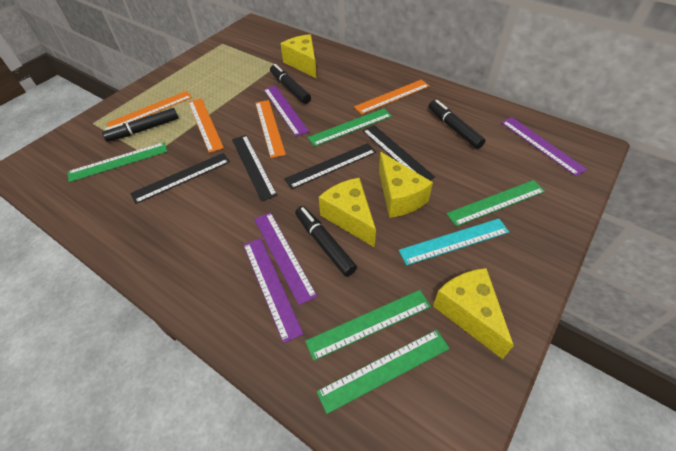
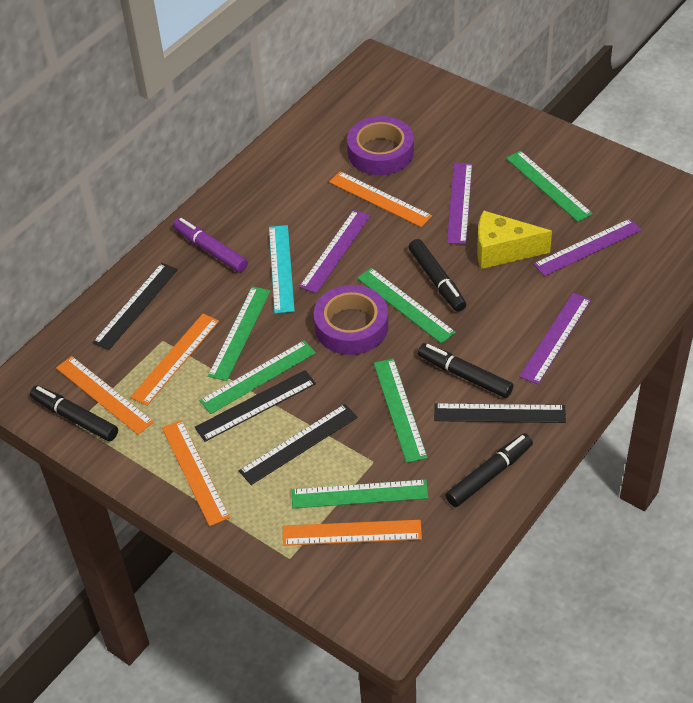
green ruler: [68,142,168,182] [305,290,431,361] [308,108,392,147] [317,330,450,414] [446,180,545,226] = 5 -> [199,340,316,414] [208,286,271,381] [292,479,428,508] [357,268,456,344] [374,358,428,463] [506,151,593,222] = 6
orange ruler: [106,91,192,127] [188,98,224,153] [255,100,286,158] [354,79,430,114] = 4 -> [56,356,154,435] [130,314,219,406] [162,420,230,526] [283,520,422,546] [329,171,432,227] = 5
purple marker: none = 0 -> [173,218,248,273] = 1
purple tape: none = 0 -> [314,285,388,355] [347,116,414,175] = 2
yellow cheese: [280,34,317,79] [319,178,376,247] [379,152,433,218] [433,268,514,359] = 4 -> [477,211,552,269] = 1

